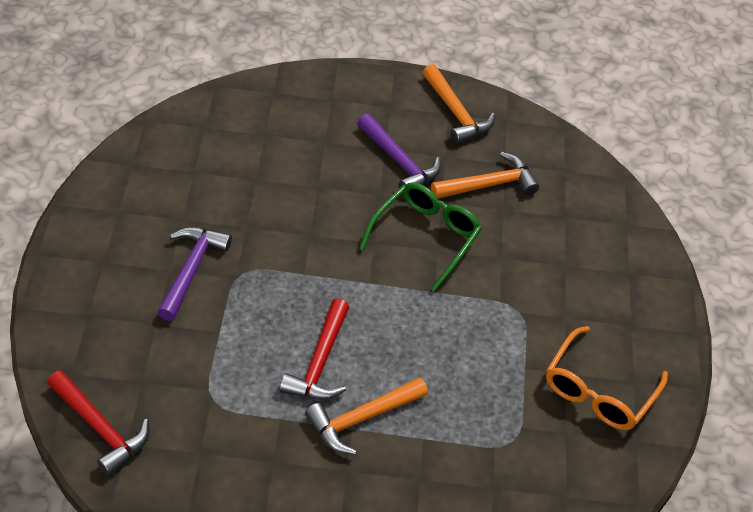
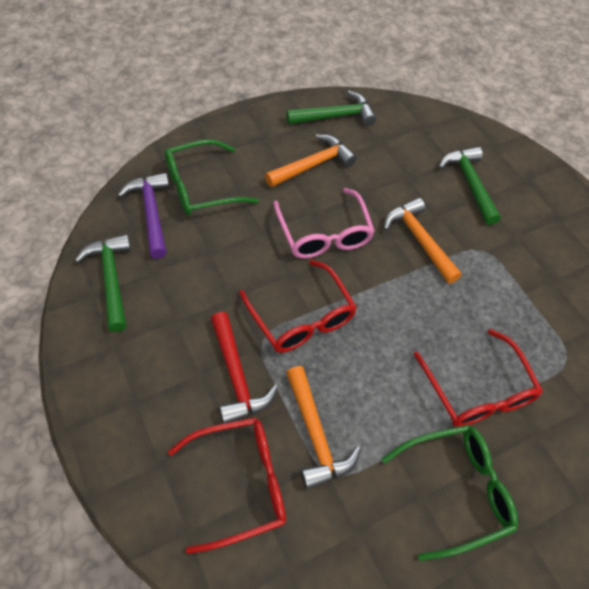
green glasses: [359,182,482,292] = 1 -> [165,139,259,216] [382,425,518,561] = 2
green hammer: none = 0 -> [75,234,131,332] [286,91,376,126] [439,147,501,225] = 3
orange glasses: [546,326,668,430] = 1 -> none = 0
pink glasses: none = 0 -> [273,188,375,258] = 1
purple hammer: [157,227,232,321] [357,113,441,188] = 2 -> [118,172,169,259] = 1
red glasses: none = 0 -> [168,417,286,554] [239,260,357,353] [413,329,543,427] = 3
red hammer: [47,370,149,476] [279,299,349,400] = 2 -> [211,312,278,423] = 1

